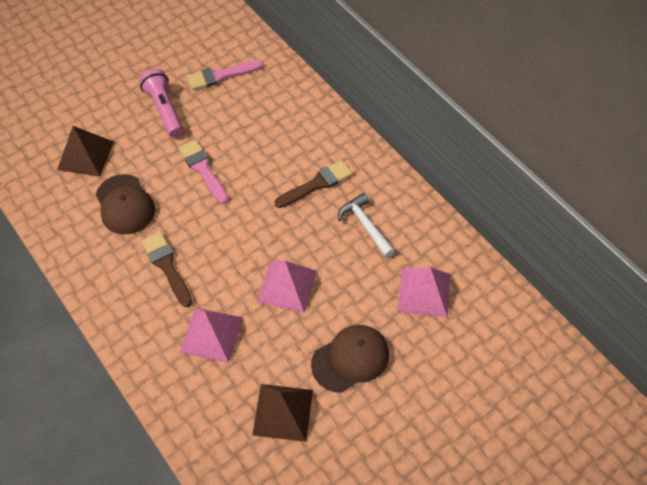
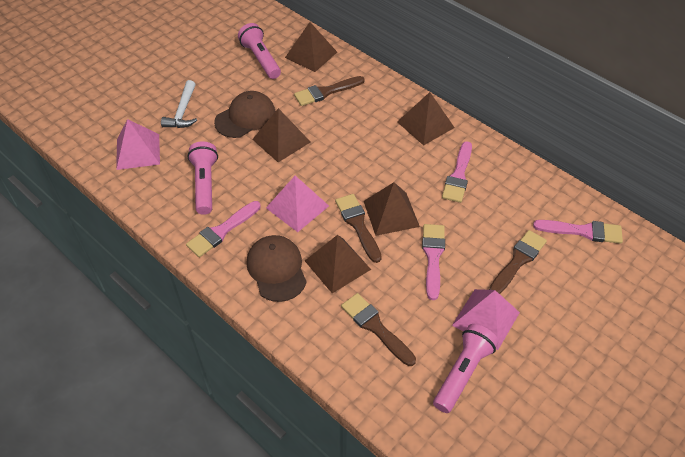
brown brush: [141,232,192,307] [275,160,352,208] = 2 -> [294,76,365,106] [335,194,382,263] [341,293,416,366] [489,230,547,294] = 4
brown pyramid: [57,126,114,177] [252,384,313,442] = 2 -> [252,108,310,162] [285,22,337,72] [305,235,371,293] [364,182,420,236] [397,92,455,146] = 5
pink brush: [178,139,228,204] [187,60,264,90] = 2 -> [186,201,261,257] [422,224,445,300] [442,141,472,203] [533,220,623,244] = 4
pink flashlight: [139,69,183,137] = 1 -> [187,141,218,215] [238,23,281,79] [433,324,499,413] = 3

